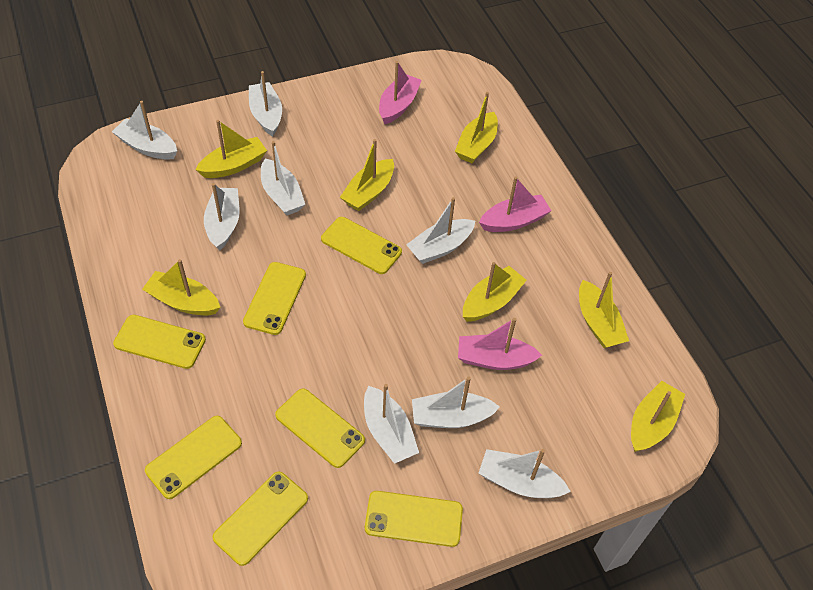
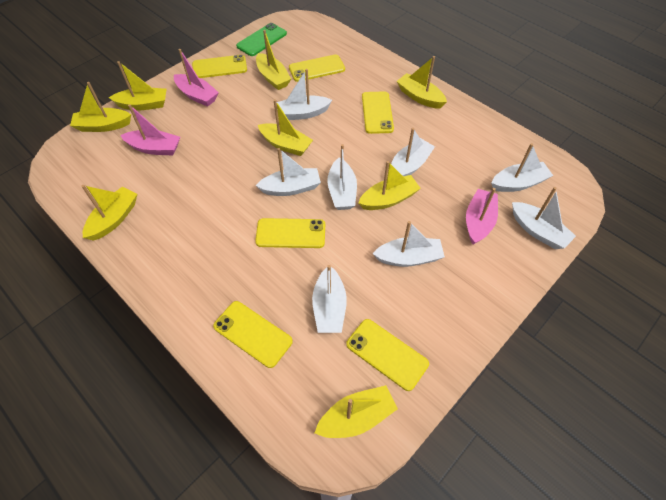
green phone: none = 0 -> [236,23,287,56] = 1
yellow boat: [142,259,220,315] [196,120,267,178] [340,139,394,211] [455,92,498,163] [463,262,527,322] [579,272,629,348] [631,381,685,452] = 7 -> [70,82,131,132] [81,185,137,241] [109,61,167,110] [256,30,291,90] [258,99,313,156] [315,385,398,438] [358,161,421,210] [397,56,447,109] = 8
yellow phone: [113,315,206,369] [145,416,242,499] [213,472,308,566] [243,262,306,335] [275,388,365,468] [321,217,402,274] [365,491,463,547] = 7 -> [192,55,247,78] [213,301,293,368] [255,218,325,248] [289,54,345,82] [346,319,429,391] [362,91,394,134] = 6

